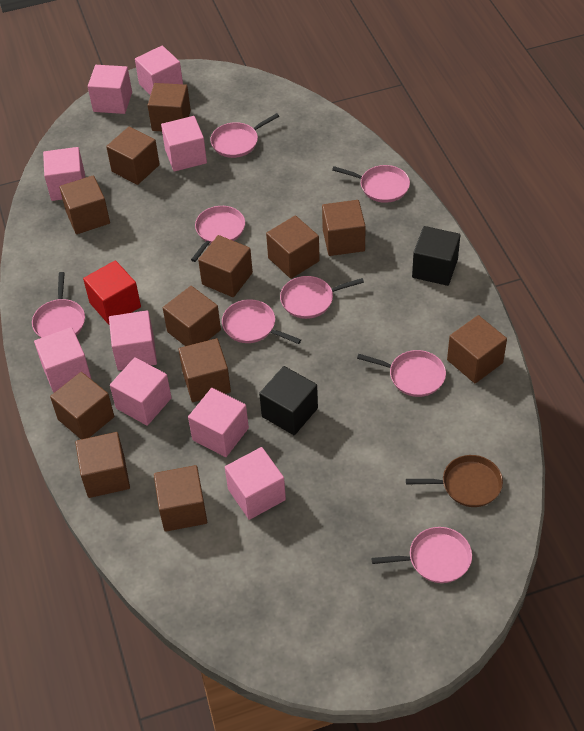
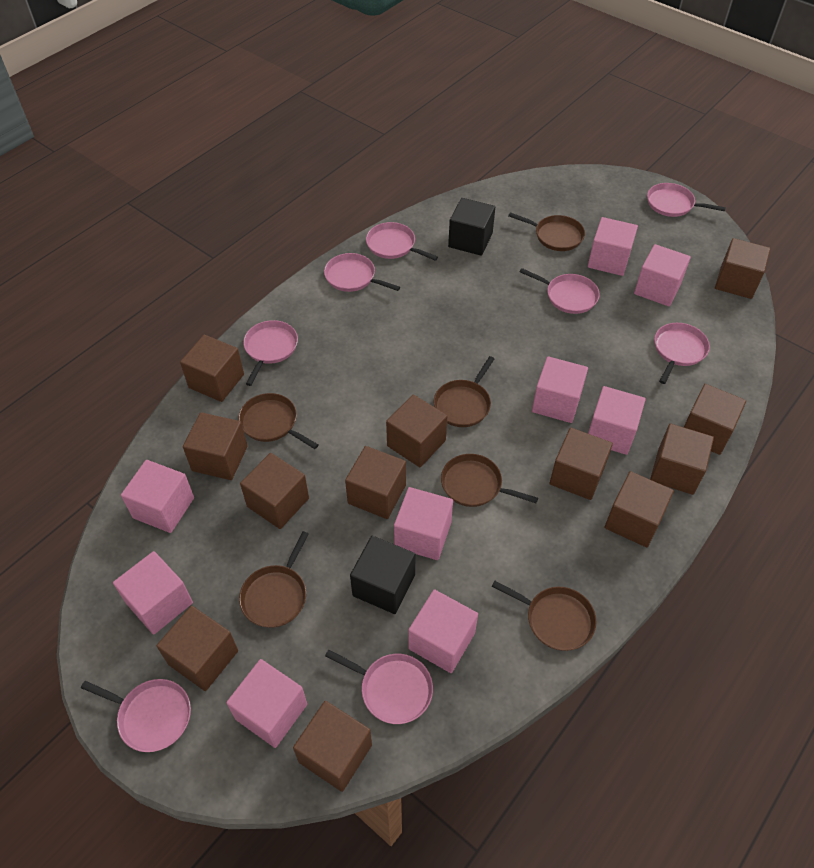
brown pan: [406,455,503,507] = 1 -> [238,393,318,449] [239,531,309,628] [434,356,494,427] [441,454,538,507] [492,580,597,651] [508,212,585,251] = 6
red cube: [83,260,141,325] = 1 -> none = 0

